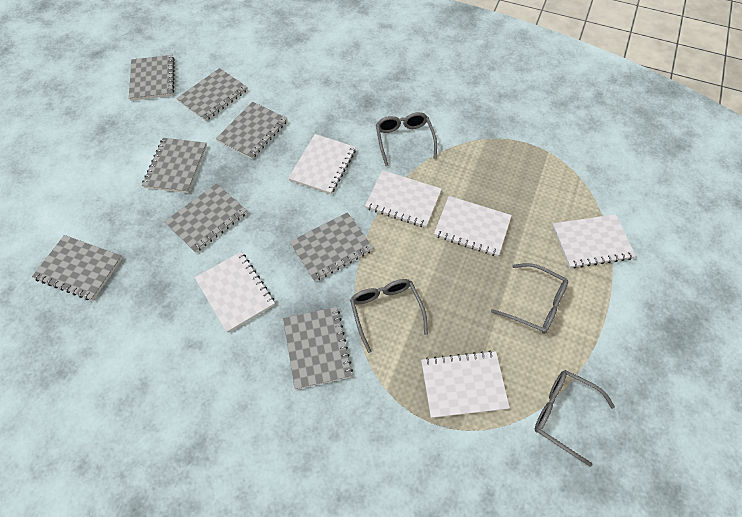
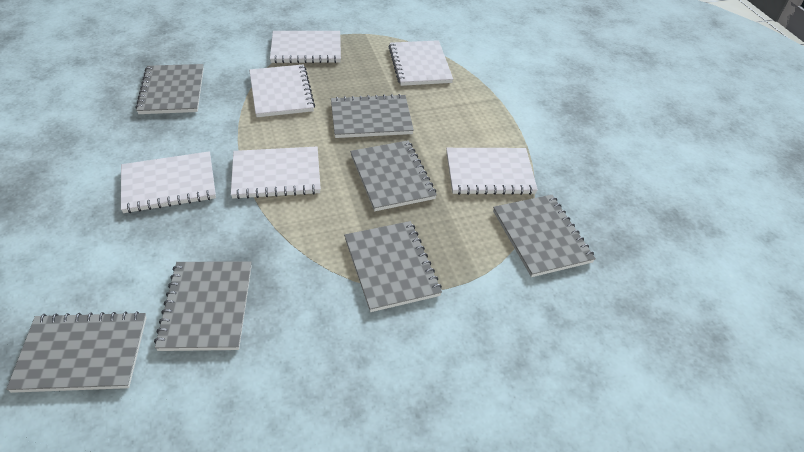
grey glasses: [350,279,428,353] [376,112,437,166] [491,263,568,334] [535,370,615,467] = 4 -> none = 0
grey notebook: [32,235,122,301] [129,55,175,101] [142,138,207,193] [164,183,247,253] [176,68,248,121] [216,102,288,159] [283,307,353,390] [290,212,373,282] = 8 -> [6,311,147,393] [135,64,204,114] [154,261,252,351] [331,94,414,138] [344,221,442,312] [350,141,437,211] [493,195,596,277] = 7

